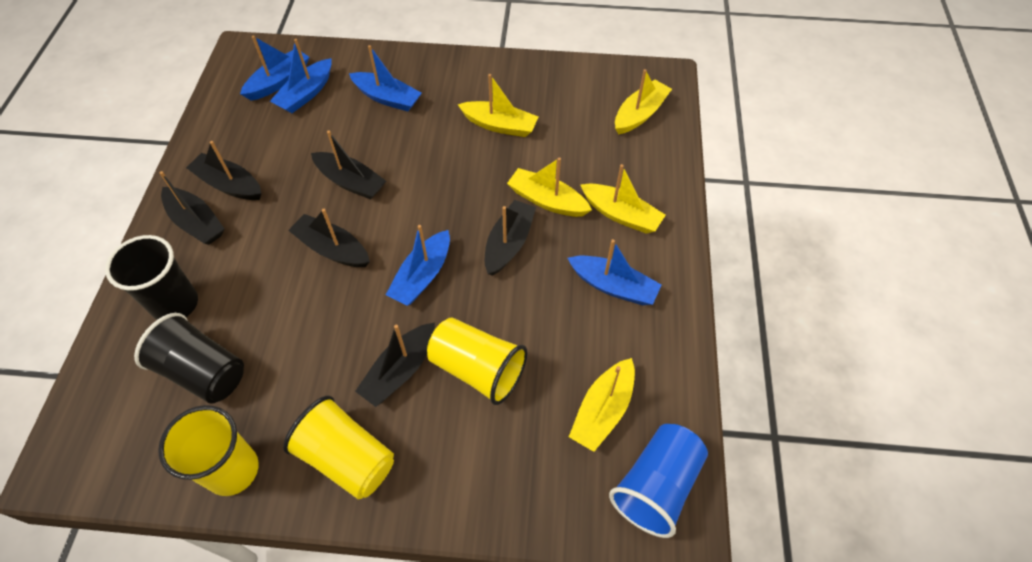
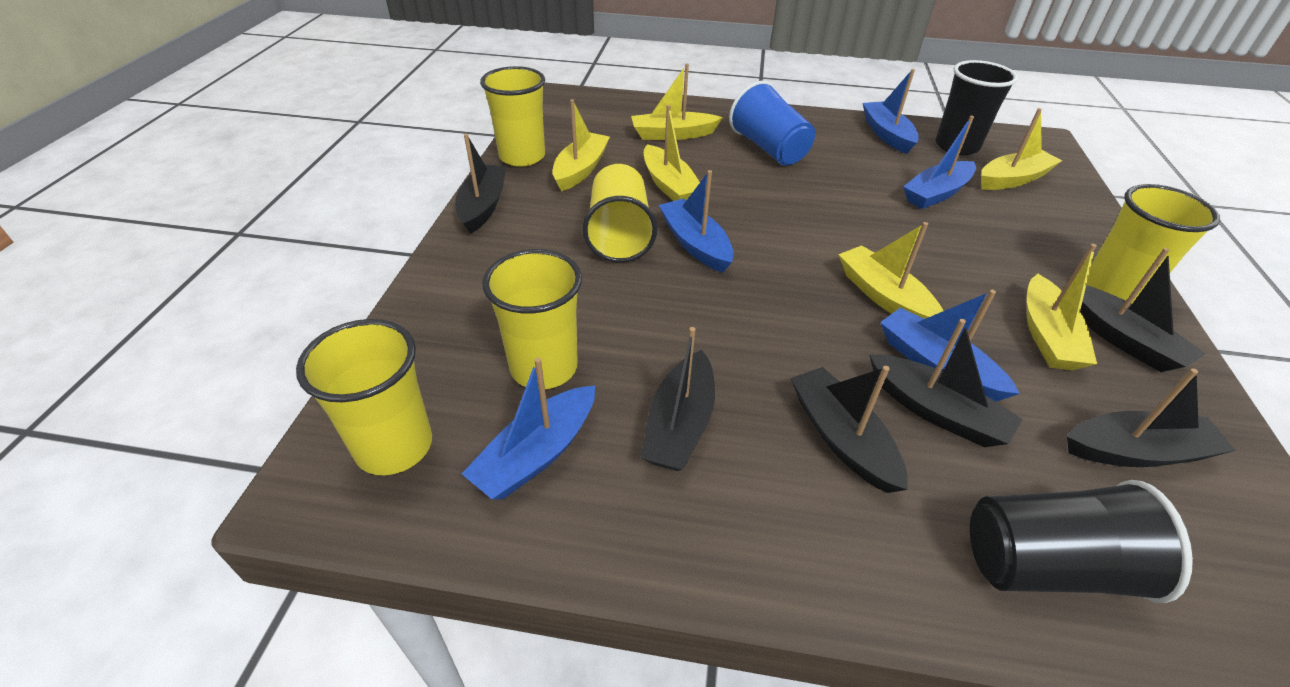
yellow boat: [457,74,538,137] [507,157,592,217] [569,358,635,452] [581,164,666,234] [615,69,672,134] = 5 -> [552,99,610,192] [631,63,723,140] [644,105,700,201] [838,222,943,319] [981,108,1062,190] [1027,244,1097,370] = 6
yellow cup: [158,405,259,496] [283,396,394,499] [427,317,528,405] = 3 -> [296,319,432,475] [480,66,545,167] [482,249,582,389] [582,164,657,263] [1086,184,1220,303] = 5

